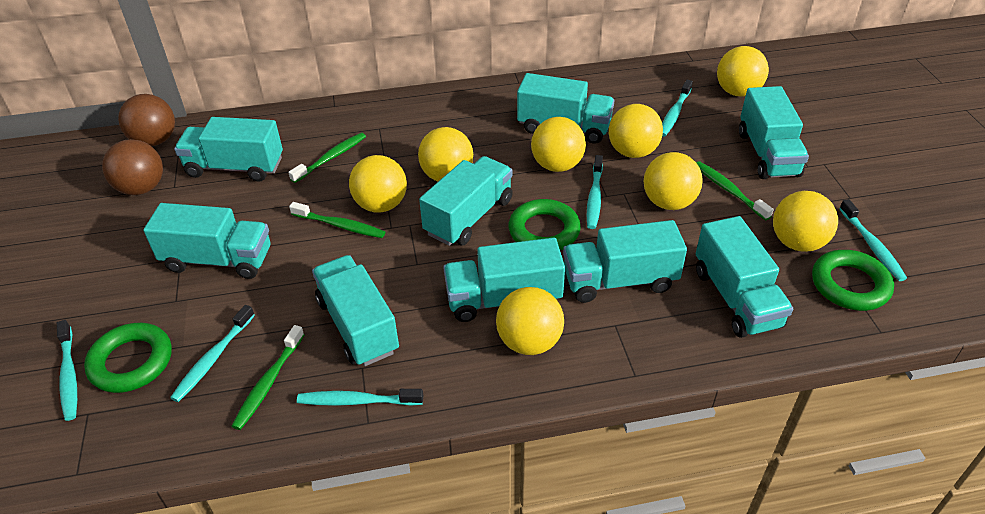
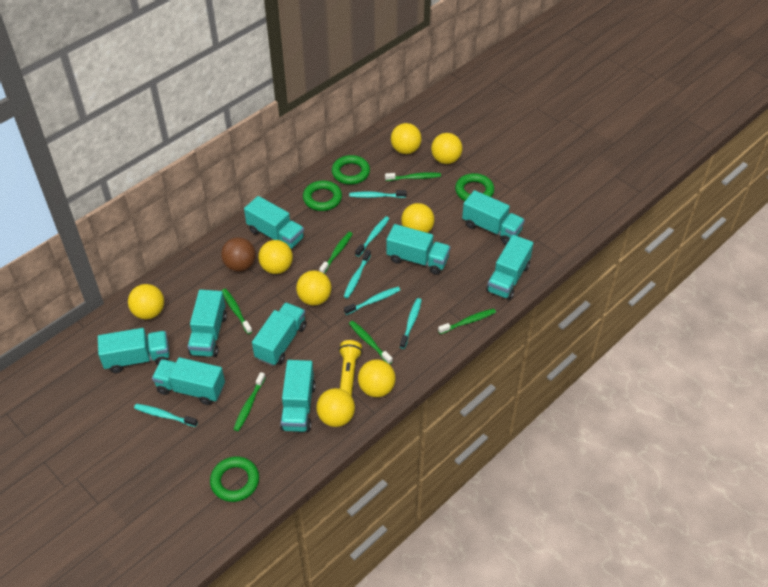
brown ball: [102,139,163,195] [118,94,175,146] = 2 -> [221,238,256,272] = 1
green ring: [84,323,172,393] [509,199,581,251] [812,250,894,311] = 3 -> [210,457,259,502] [303,181,342,211] [332,155,370,184] [455,173,494,201] = 4
green toothbrush: [232,325,304,430] [288,133,366,183] [289,202,385,238] [696,161,774,220] = 4 -> [222,288,252,334] [234,372,266,431] [319,232,352,273] [349,321,393,364] [385,172,441,181] [438,309,496,334] = 6
yellow flashlight: none = 0 -> [339,340,362,396] = 1

